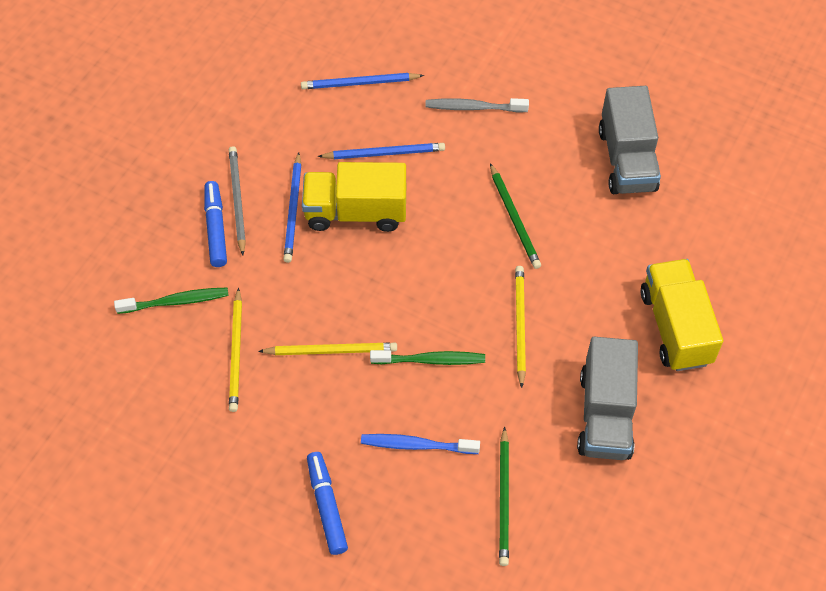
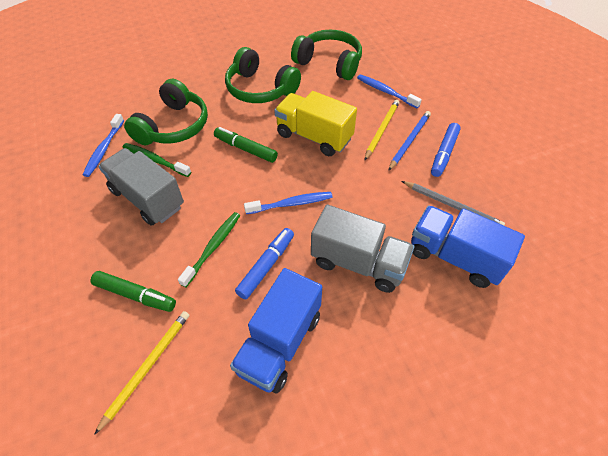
blue pencil: [283,152,301,263] [301,73,424,89] [318,143,445,159] = 3 -> [388,111,431,171] = 1
blue toothbrush: [361,434,480,454] = 1 -> [83,114,124,177] [244,192,333,214] [357,74,422,108] = 3
blue truck: none = 0 -> [230,268,322,394] [411,205,525,288] = 2
green headphones: none = 0 -> [124,79,208,145] [225,47,301,103] [291,30,362,80] = 3
green marker: none = 0 -> [91,271,176,312] [214,127,278,163] = 2
green pencil: [490,163,541,269] [499,426,509,566] = 2 -> none = 0
grey toothbrush: [425,98,529,113] = 1 -> none = 0
yellow pencil: [229,287,242,412] [258,342,397,355] [515,266,526,388] = 3 -> [94,311,189,435] [365,100,399,160] = 2
yellow truck: [302,162,406,232] [640,259,723,371] = 2 -> [274,91,357,156] = 1

